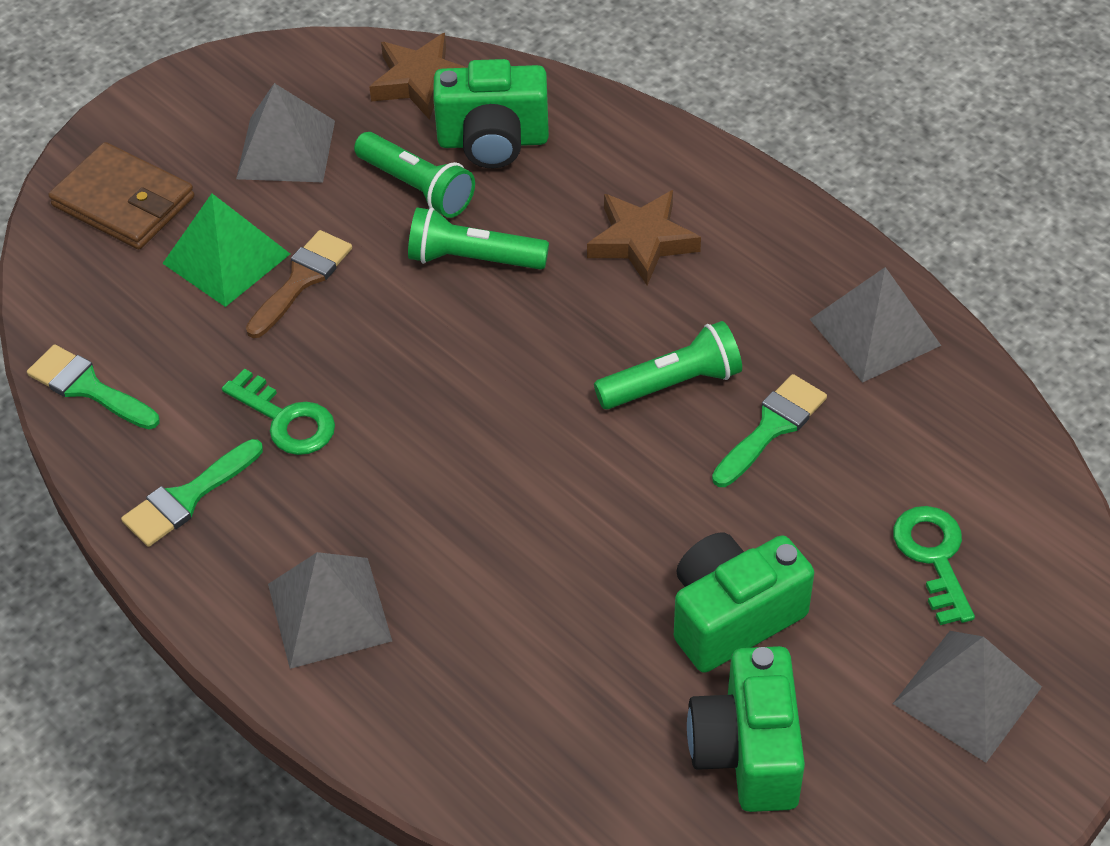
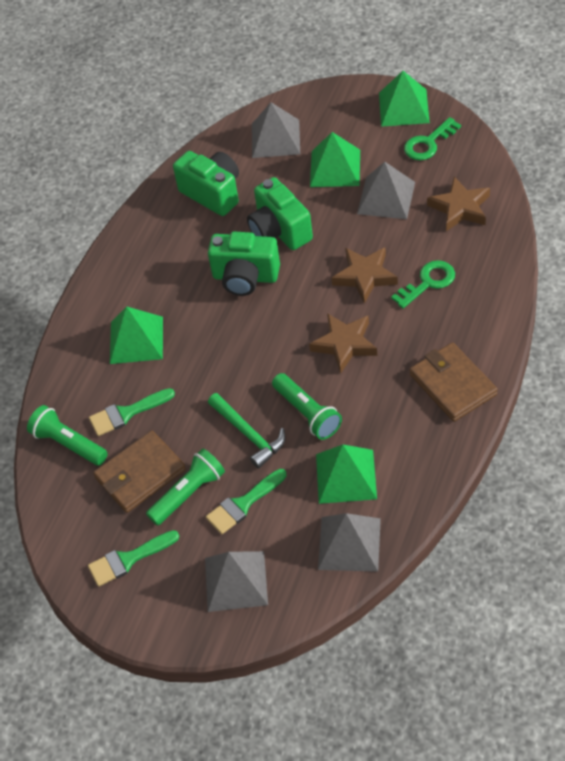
brown brush: [246,230,352,338] = 1 -> none = 0
brown star: [369,33,468,120] [587,190,701,285] = 2 -> [309,313,377,373] [332,248,398,304] [427,177,490,231] = 3
brown wallet: [49,142,194,249] = 1 -> [93,430,186,513] [410,342,498,422] = 2
green hammer: none = 0 -> [208,393,285,469] = 1
green pyramid: [162,194,290,307] = 1 -> [110,306,163,364] [310,132,360,187] [316,445,377,504] [379,71,430,127] = 4

